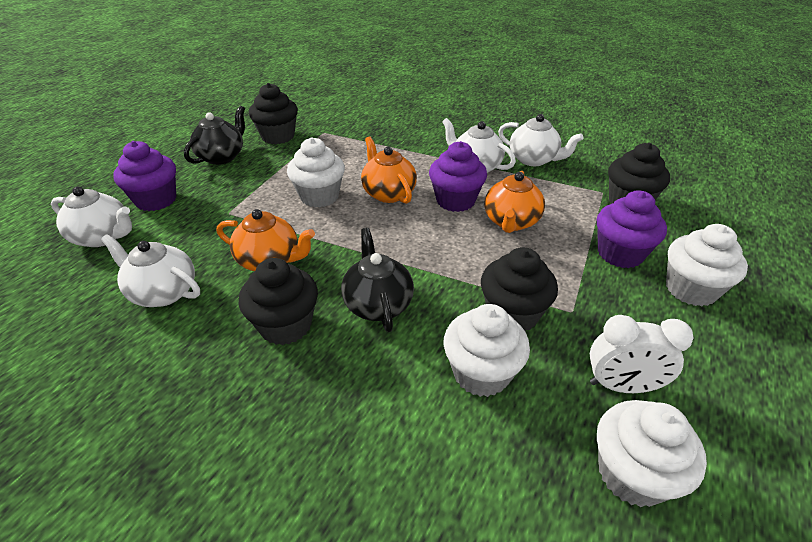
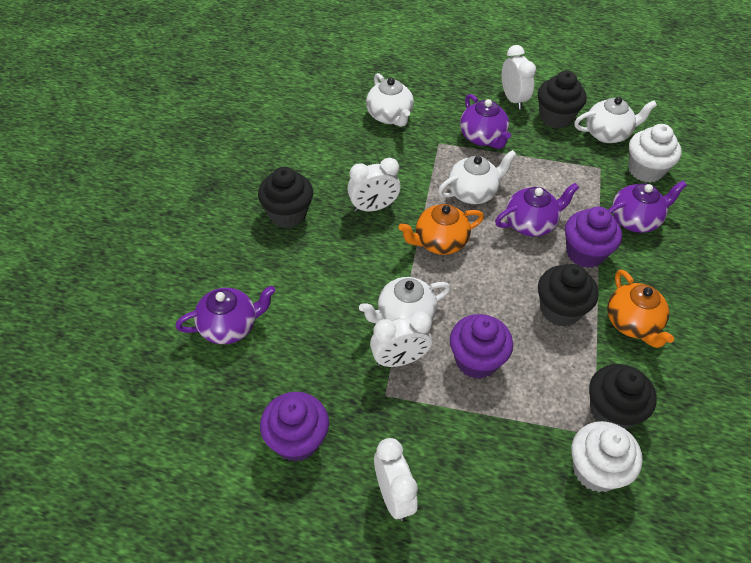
black teapot: [184,106,245,165] [341,228,414,332] = 2 -> none = 0
orange teapot: [217,209,315,271] [361,136,417,204] [484,171,545,233] = 3 -> [399,204,484,255] [607,269,674,348] = 2
purple teapot: none = 0 -> [176,286,276,344] [460,94,511,149] [495,183,579,237] [608,181,687,233] = 4
white clock: [590,315,694,393] = 1 -> [347,158,401,212] [370,311,432,367] [374,438,418,521] [502,45,536,110] = 4
white cupcake: [287,138,345,208] [444,304,530,397] [597,400,707,507] [666,224,748,306] = 4 -> [572,421,643,492] [628,124,682,183] = 2

